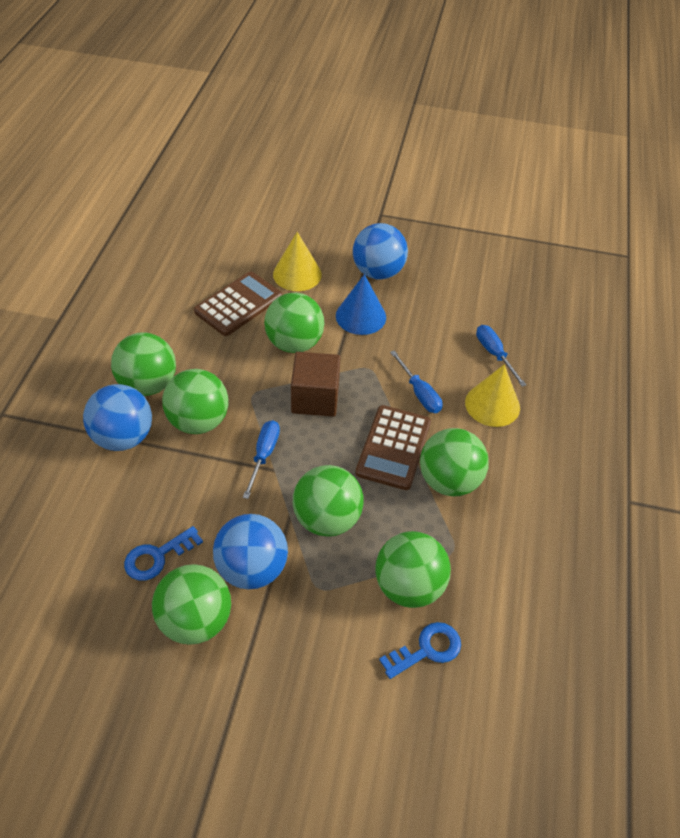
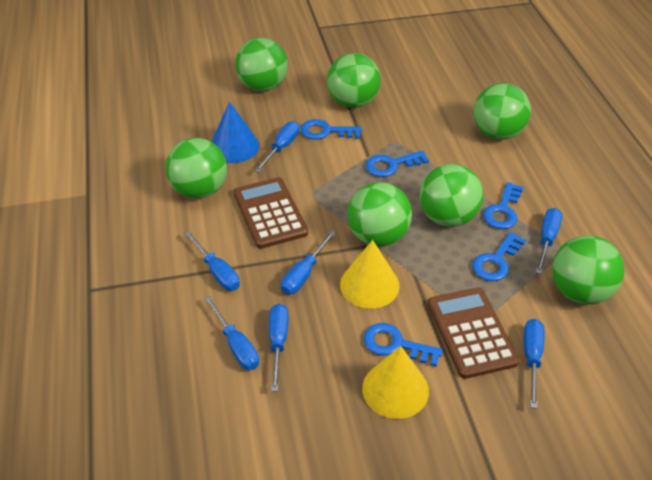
blue ball: [83,384,152,451] [213,514,288,589] [353,223,408,280] = 3 -> none = 0
blue key: [124,526,203,581] [379,622,461,679] = 2 -> [300,119,362,140] [364,323,443,367] [366,150,429,177] [472,232,526,281] [483,182,523,229] = 5
blue screwdriver: [243,420,280,499] [390,350,443,413] [476,325,526,387] = 3 -> [184,231,240,291] [204,296,259,370] [254,121,299,173] [269,304,289,392] [281,230,336,295] [524,319,544,409] [535,208,562,274] = 7
brown cube: [291,352,340,417] = 1 -> none = 0

